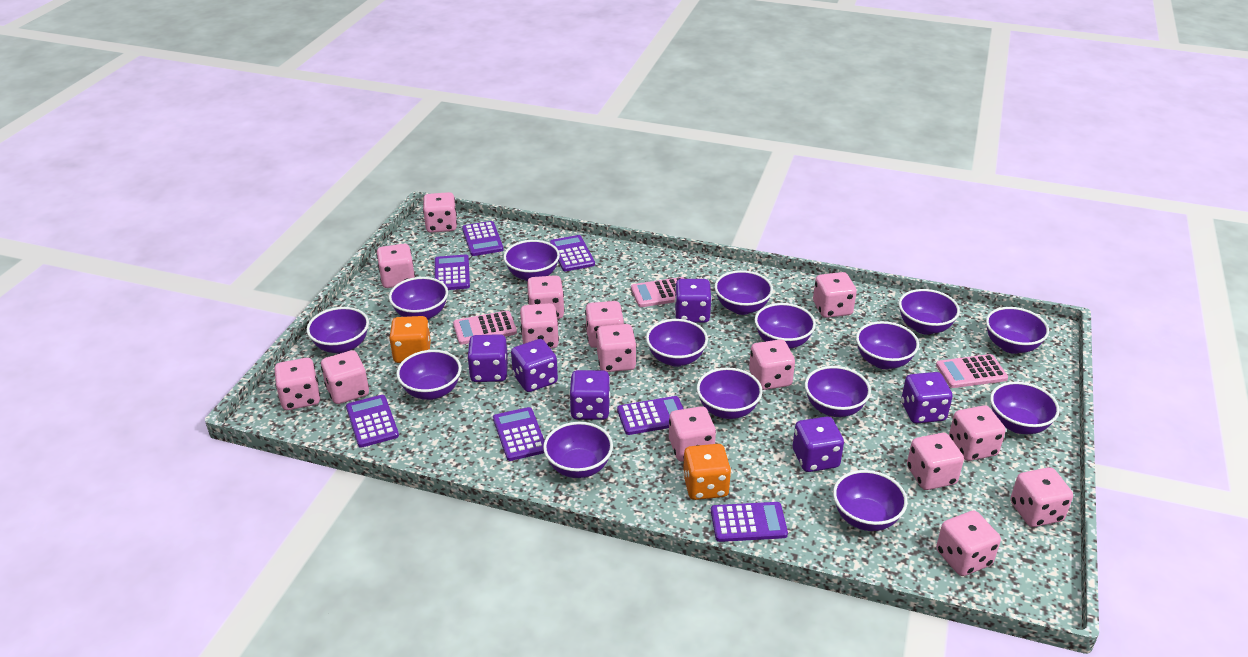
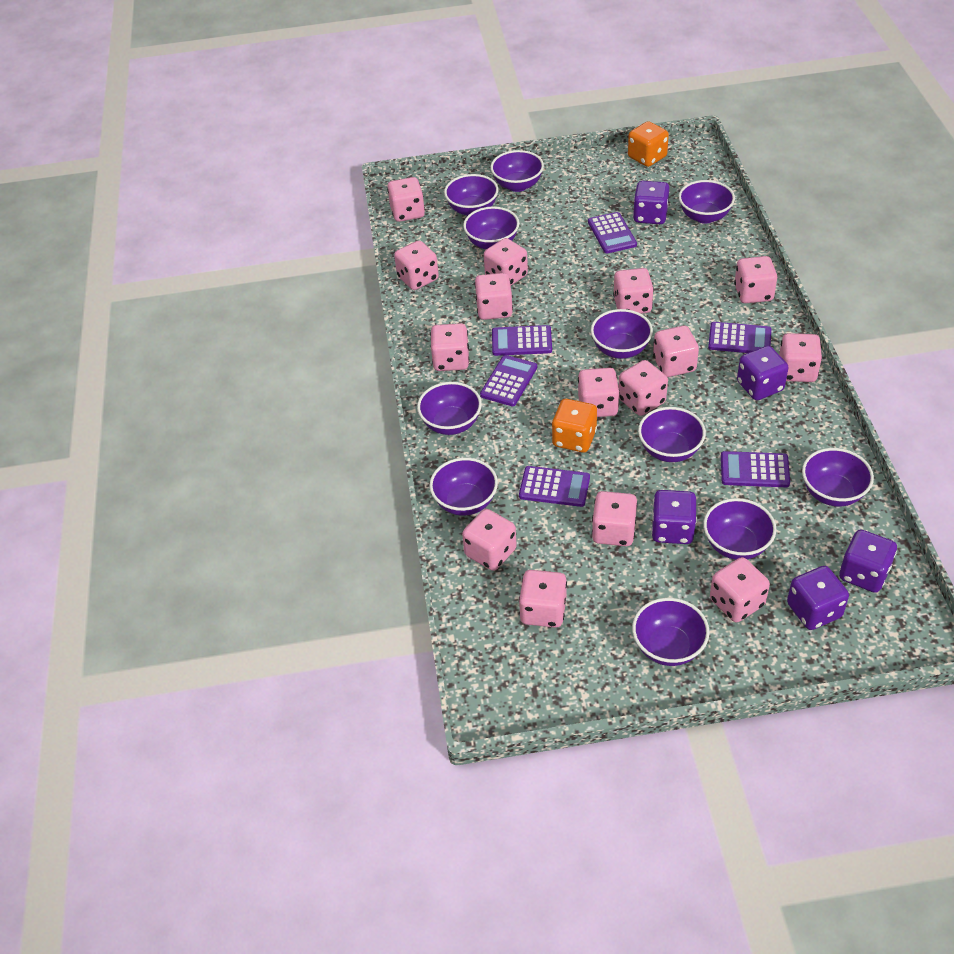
pink calculator: [453,311,517,345] [631,277,684,307] [936,354,1008,388] = 3 -> none = 0
purple bowl: [307,307,369,354] [389,277,448,320] [396,350,461,400] [503,240,560,281] [543,422,613,478] [646,319,708,367] [697,367,762,419] [714,270,773,315] [755,303,816,349] [805,366,871,417] [833,470,908,531] [856,321,919,369] [899,289,960,335] [986,307,1049,354] [990,382,1060,434] = 15 -> [417,382,482,435] [429,458,498,516] [444,174,498,216] [463,206,519,249] [490,150,544,192] [591,309,653,359] [632,598,710,666] [638,407,706,462] [678,180,735,224] [703,498,776,560] [802,448,874,507] = 11
purple calculator: [346,395,399,448] [435,254,470,290] [462,221,504,256] [493,407,545,461] [550,235,595,271] [617,396,684,435] [711,502,788,542] = 7 -> [480,355,537,407] [492,325,552,356] [519,466,590,507] [588,212,637,253] [708,322,771,353] [721,451,790,487] = 6
purple dice: [467,334,508,382] [511,339,558,392] [569,370,610,420] [674,279,712,323] [793,416,844,472] [901,372,952,423] = 6 -> [633,181,669,224] [651,490,697,544] [737,346,788,400] [787,566,849,630] [839,529,897,593] = 5

